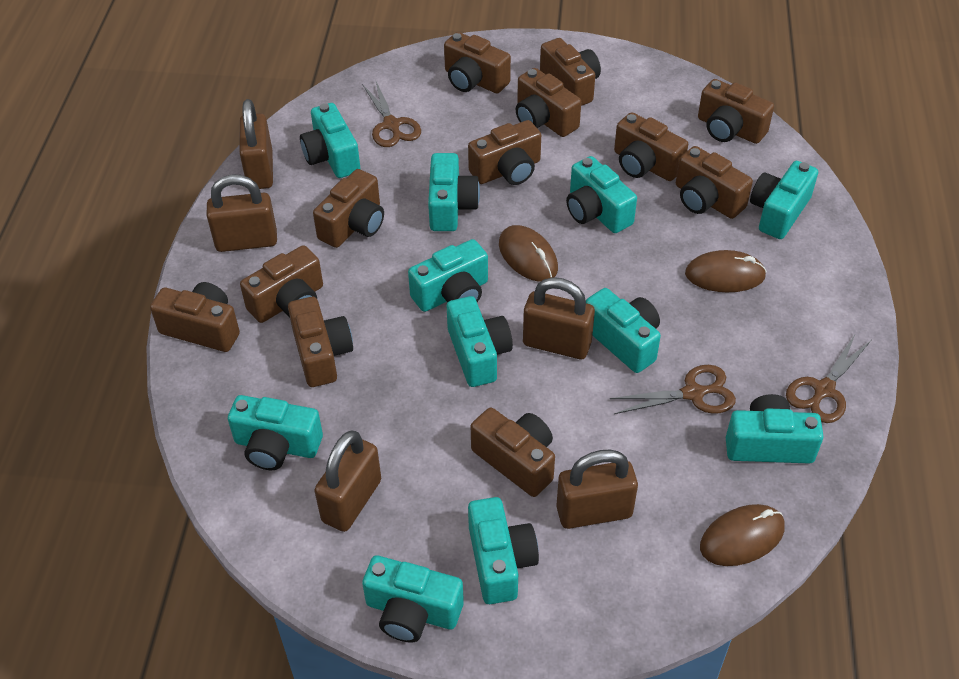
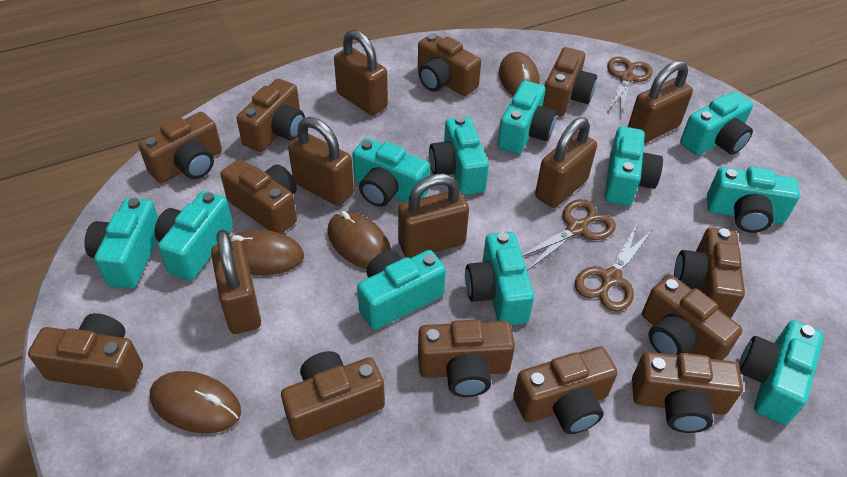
brown mouse: [499,225,558,282] [685,250,767,292] [700,504,785,566] = 3 -> [150,371,241,433] [230,230,304,275] [328,211,391,269] [499,52,540,96] = 4
brown padlock: [207,175,277,252] [240,99,273,189] [314,430,381,532] [523,277,595,359] [556,450,638,529] = 5 -> [211,230,261,334] [288,117,354,206] [334,30,388,115] [398,173,469,258] [535,117,597,208] [628,60,693,143] = 6

